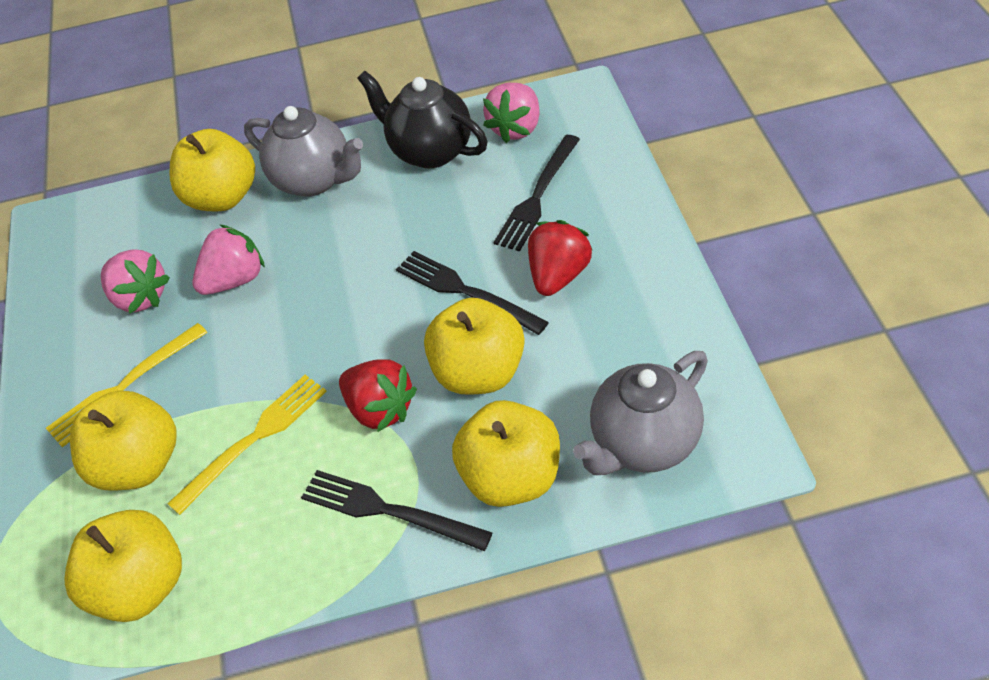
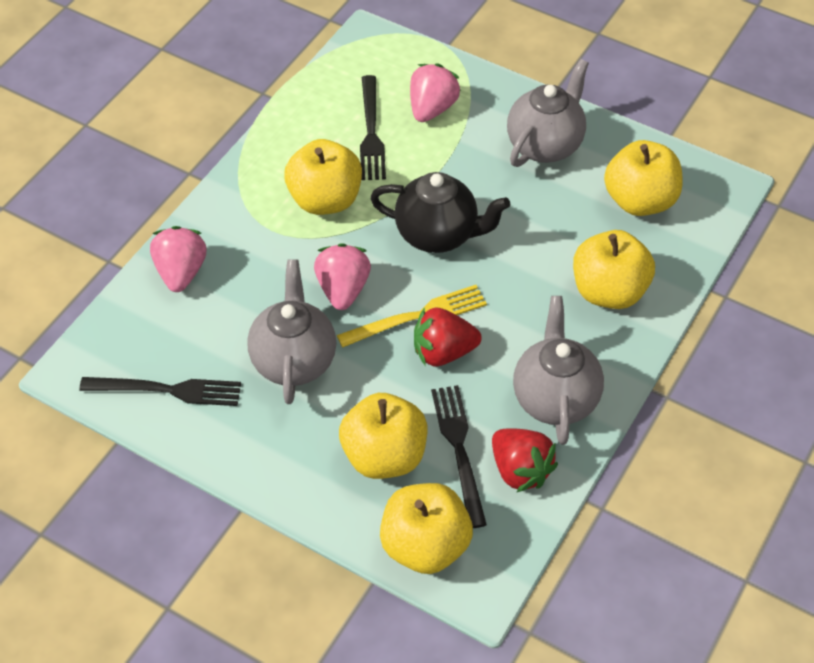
grey teapot: [244,106,363,197] [573,351,708,475] = 2 -> [247,259,336,404] [507,59,589,167] [513,296,604,445] = 3
yellow fork: [46,323,208,447] [167,375,327,515] = 2 -> [337,285,487,348] = 1

